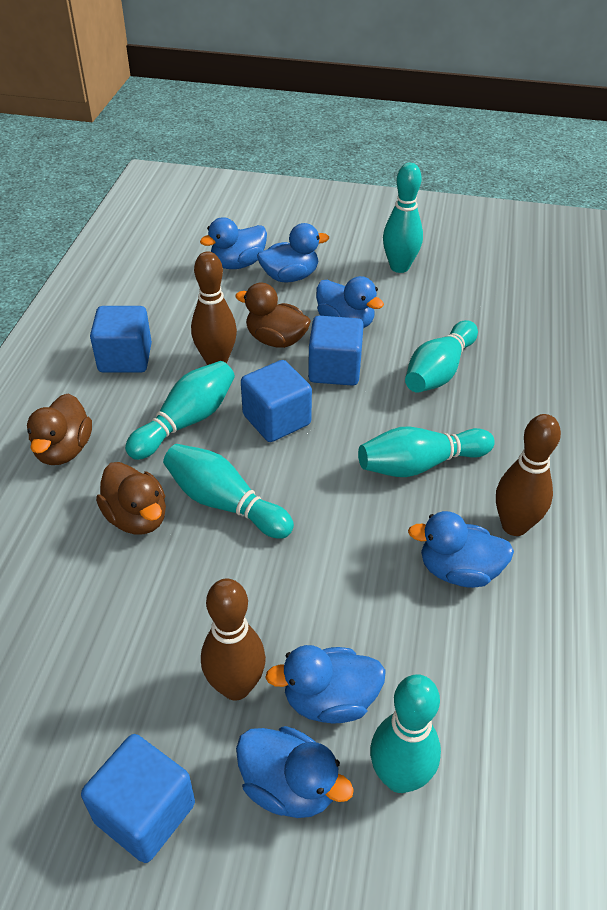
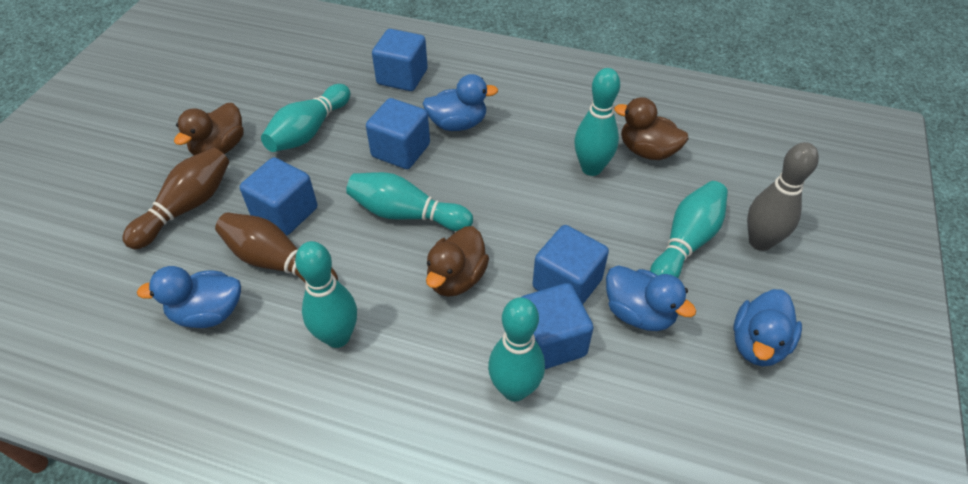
blue cube: [81,734,195,863] [90,306,152,373] [241,360,312,442] [308,316,364,386] = 4 -> [240,157,317,236] [366,98,430,169] [372,29,428,91] [522,283,593,369] [533,225,609,304] = 5
blue duck: [200,217,267,269] [236,726,354,818] [257,223,329,282] [265,645,386,723] [316,276,384,328] [408,511,514,588] = 6 -> [137,266,241,328] [423,74,498,131] [606,265,696,331] [733,289,802,366] = 4
brown bowling pin: [191,251,237,365] [201,579,266,700] [496,414,561,536] = 3 -> [122,148,229,249] [215,212,338,283] = 2
grey bowling pin: none = 0 -> [747,142,819,251] = 1

